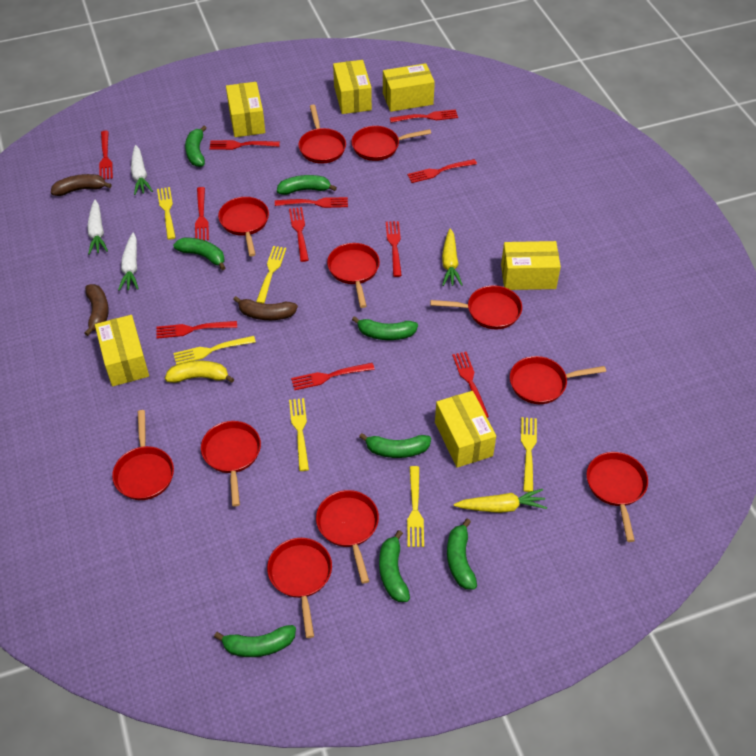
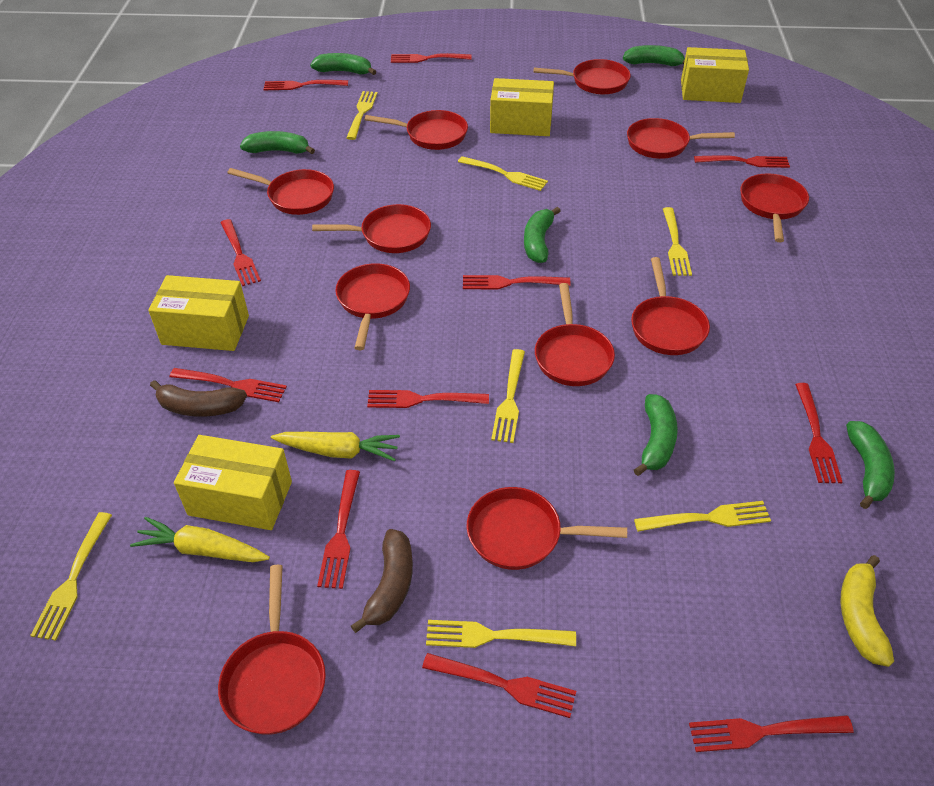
brown banana: [51,174,112,196] [84,284,109,336] [233,296,298,320] = 3 -> [150,380,247,417] [351,529,413,633] = 2
green banana: [173,238,226,270] [185,126,207,167] [214,625,296,657] [277,175,337,195] [352,316,418,340] [359,433,431,458] [379,530,410,602] [447,519,477,590] = 8 -> [240,131,315,154] [310,53,377,75] [524,207,561,263] [623,45,685,66] [634,394,678,476] [846,421,895,509] = 6
white carrot: [87,200,108,255] [118,233,139,291] [131,145,153,195] = 3 -> none = 0
yellow box: [95,315,149,386] [226,82,265,137] [333,60,372,114] [383,63,435,112] [435,391,496,468] [501,241,561,290] = 6 -> [148,275,249,351] [174,435,292,530] [490,78,554,136] [681,47,749,103] = 4
yellow fork: [157,187,176,240] [173,336,256,365] [256,246,286,304] [289,398,309,471] [407,466,424,547] [521,417,537,492] = 6 -> [30,512,112,641] [347,91,378,140] [426,620,576,648] [458,156,548,191] [491,349,525,443] [634,501,771,532] [663,207,692,276] = 7

